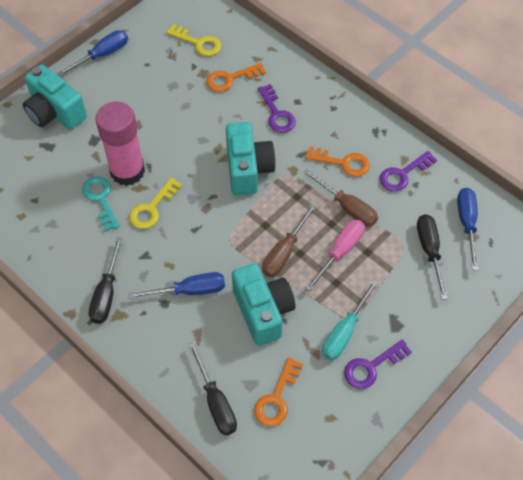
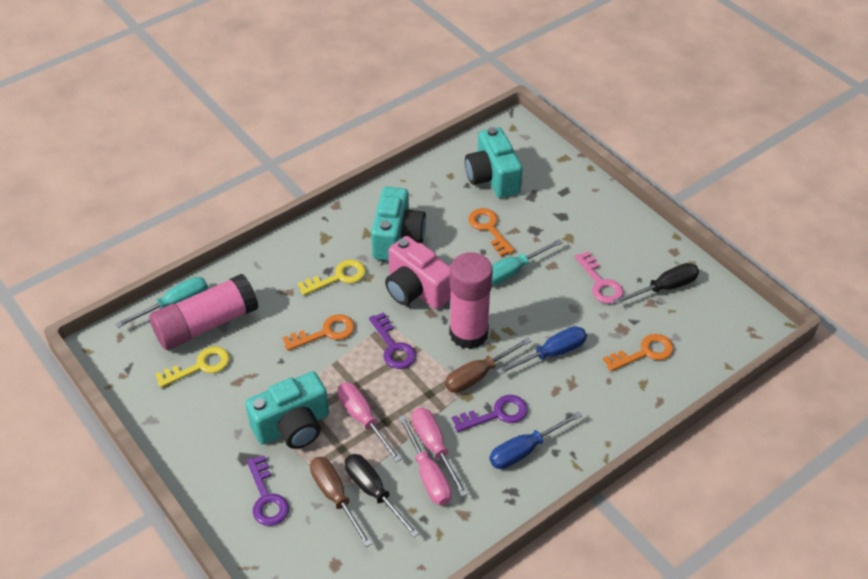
black screwdriver: [89,237,123,324] [188,342,237,436] [417,214,448,300] = 3 -> [345,454,419,538] [613,263,699,305] = 2
blue screwdriver: [57,30,128,77] [128,272,225,299] [457,188,478,270] = 3 -> [489,411,582,469] [497,326,587,375] = 2
pink camera: none = 0 -> [385,236,451,309] = 1
pink glue stick: [96,102,145,186] = 1 -> [149,274,259,350] [449,252,493,349] = 2
pink key: none = 0 -> [575,251,623,303] = 1
pink screwdriver: [305,220,365,291] = 1 -> [337,382,402,462] [398,415,452,505] [412,408,468,497] = 3
turquoise key: [82,176,120,232] = 1 -> none = 0
turquoise screwdriver: [322,280,378,360] = 1 -> [115,277,208,328] [492,239,563,286] = 2

